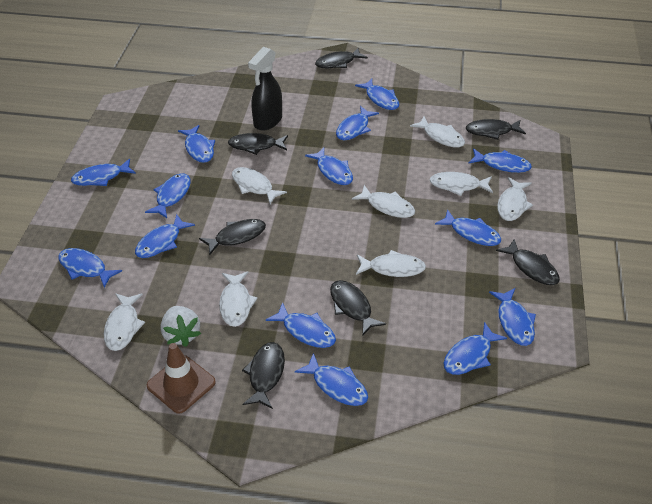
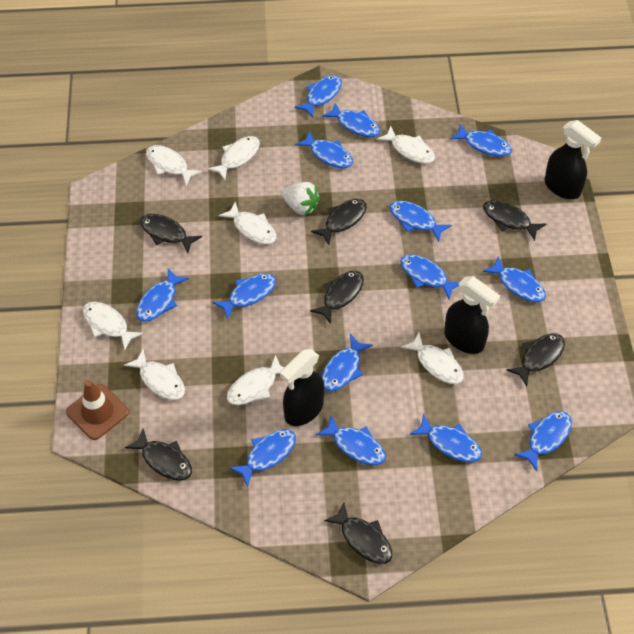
black spray bottle: [248,47,282,131] = 1 -> [280,349,324,426] [444,276,500,354] [544,120,601,199] = 3

